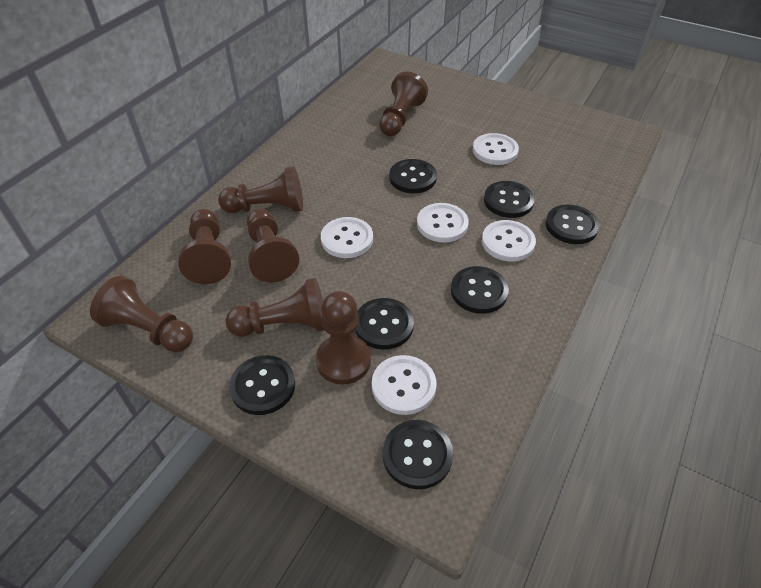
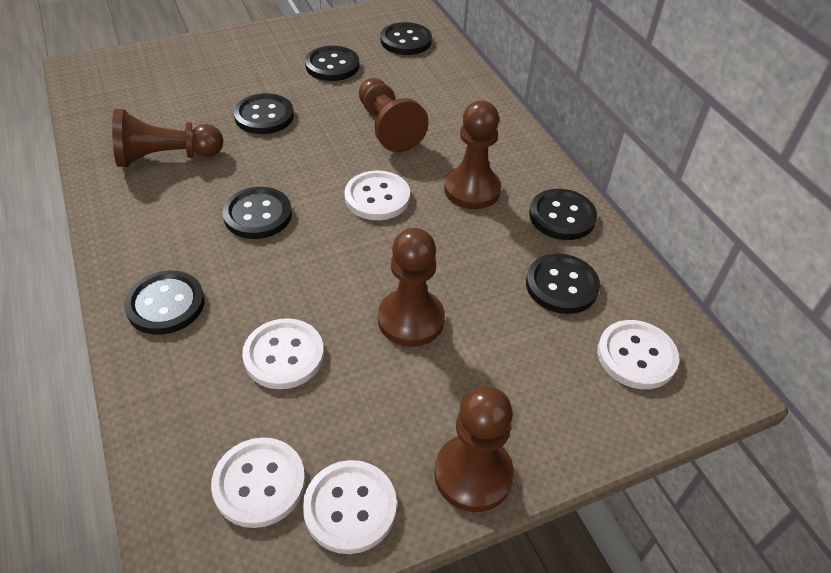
brown pawn: [90,276,193,352] [179,209,231,284] [218,166,303,213] [225,278,324,337] [247,208,299,283] [316,291,371,384] [379,72,428,136] = 7 -> [112,109,223,167] [359,78,428,152] [378,228,445,347] [434,386,514,512] [444,101,501,209] = 5

